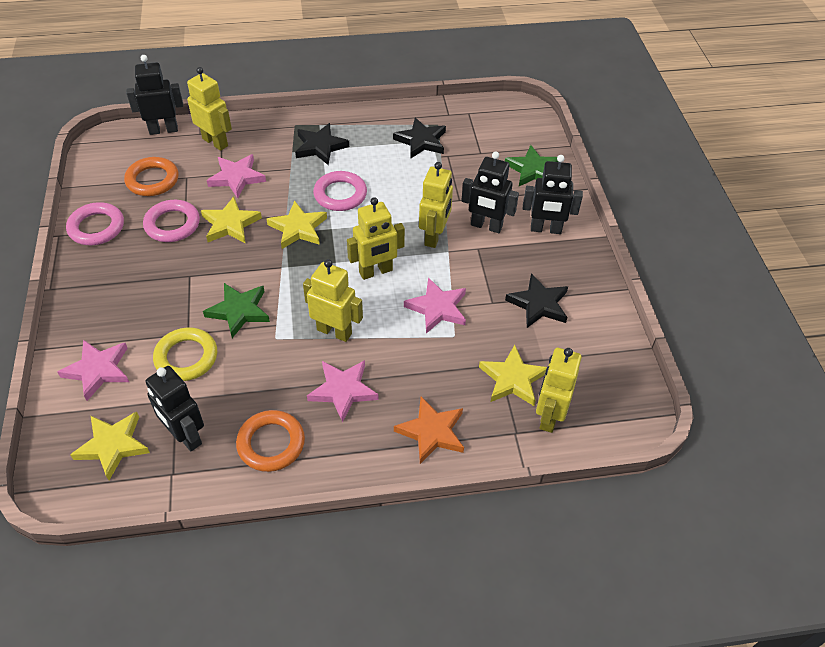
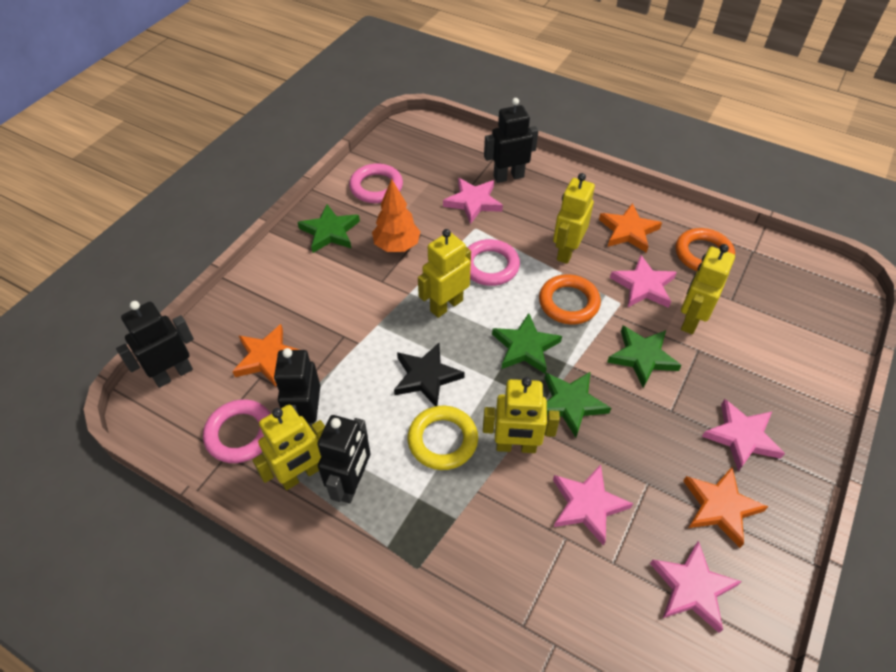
black star: [295,123,349,165] [393,117,446,159] [505,273,568,328] = 3 -> [394,343,465,406] = 1
green star: [203,283,270,338] [505,145,558,186] = 2 -> [298,204,360,253] [492,313,562,374] [545,372,611,437] [607,325,682,388] = 4
orange star: [394,396,464,464] = 1 -> [232,324,299,387] [599,203,662,253] [683,467,768,548] = 3
orange tree: none = 0 -> [372,179,421,252] = 1
pink star: [57,340,129,401] [207,154,266,198] [307,360,379,422] [404,277,466,333] = 4 -> [443,178,503,224] [553,465,633,546] [610,255,677,308] [650,541,742,633] [702,399,785,472] = 5
yellow star: [70,412,150,480] [201,197,262,243] [266,201,327,249] [479,345,547,406] = 4 -> none = 0

